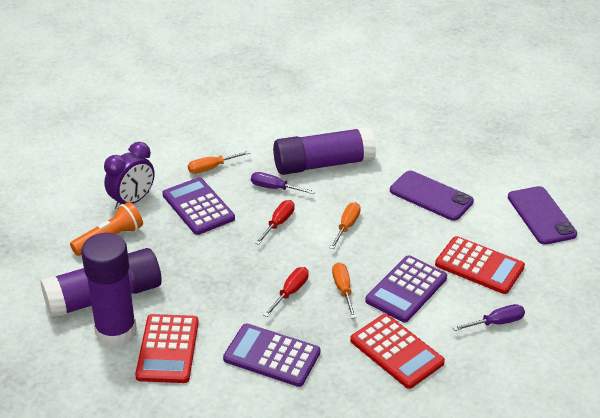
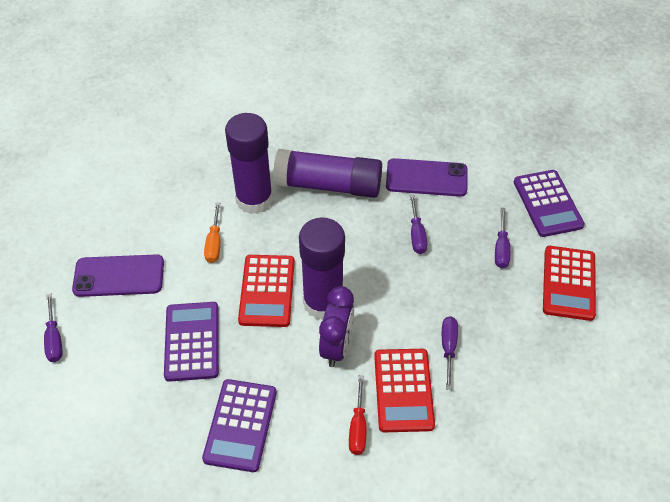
orange flashlight: [70,202,143,256] = 1 -> none = 0
orange screwdriver: [188,151,250,174] [330,202,361,249] [332,262,356,319] = 3 -> [204,202,220,263] = 1
purple screwdriver: [251,172,316,194] [452,304,525,331] = 2 -> [44,294,63,362] [410,194,427,254] [442,316,458,390] [495,208,510,268] = 4
red screwdriver: [255,200,295,245] [264,267,309,317] = 2 -> [349,375,366,455] = 1

